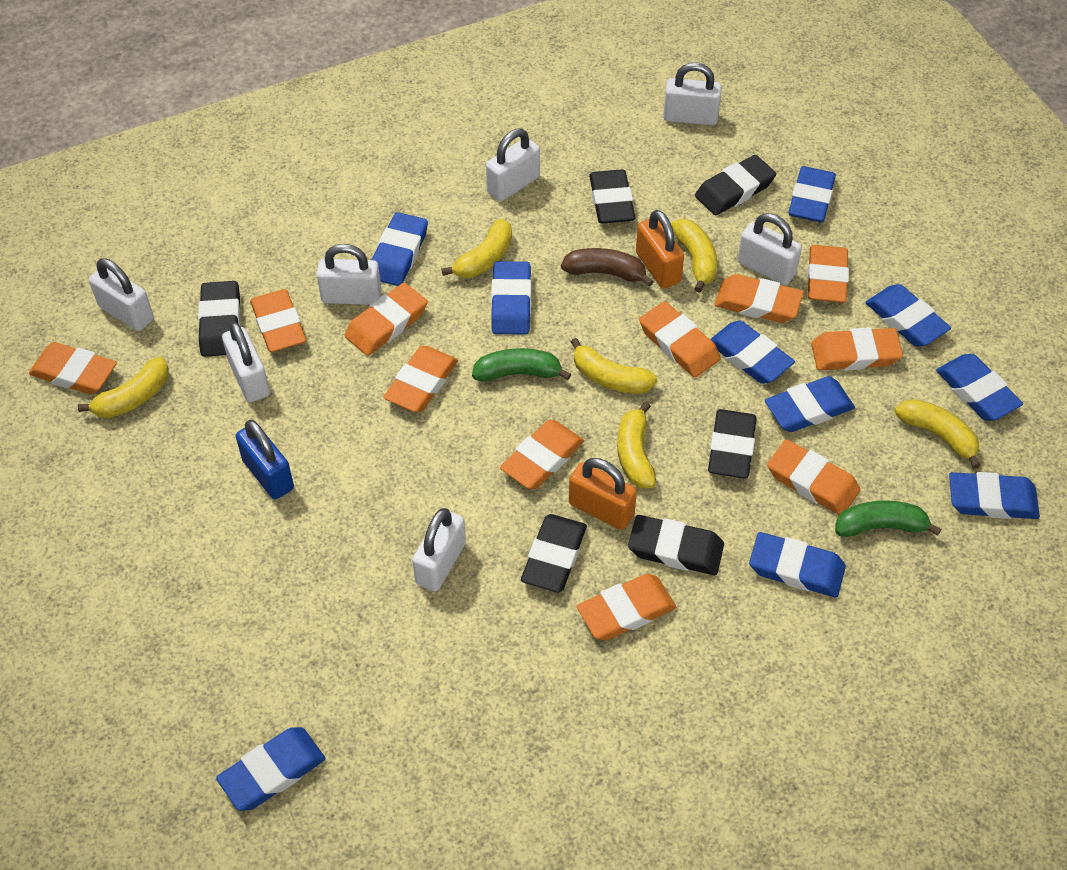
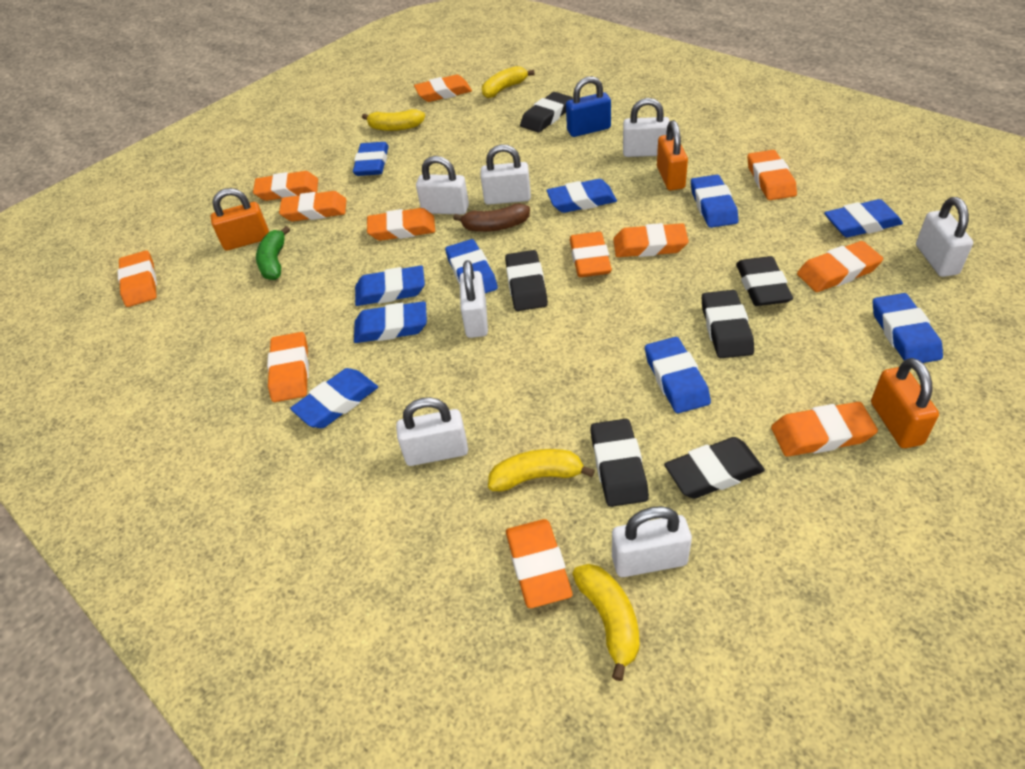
green banana: [472,348,571,382] [835,501,941,537] = 2 -> [256,226,290,280] = 1
orange eraser: [29,342,117,395] [250,289,306,352] [345,283,428,356] [383,346,458,412] [500,420,584,489] [577,574,676,640] [639,301,721,378] [714,274,804,323] [767,439,861,515] [807,245,849,303] [811,327,903,371] = 11 -> [117,250,157,307] [253,171,318,201] [267,332,309,402] [279,191,346,221] [367,208,435,241] [414,75,472,102] [506,519,573,608] [570,232,612,277] [613,223,689,257] [747,150,797,200] [771,402,878,457] [797,241,883,292] = 12
orange padlock: [569,458,637,530] [636,210,684,289] = 2 -> [211,188,269,251] [657,120,688,190] [871,358,939,448] = 3
yellow banana: [78,357,169,418] [441,219,512,278] [571,338,657,394] [617,401,656,488] [671,219,717,293] [895,399,981,469] = 6 -> [362,109,425,131] [482,66,535,98] [488,449,595,491] [572,564,639,681] = 4

